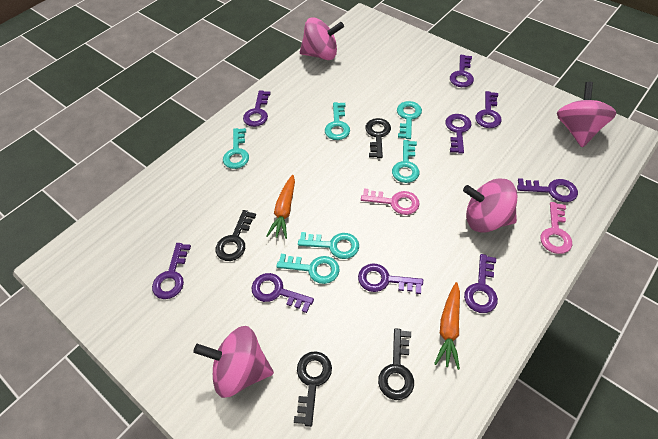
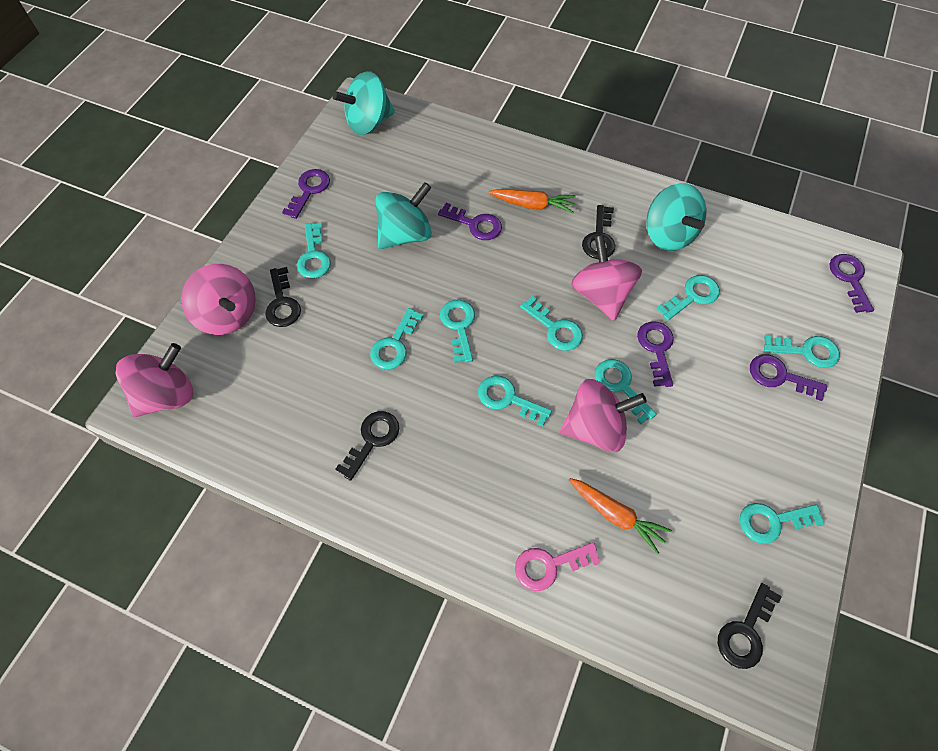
pink key: [361,189,420,215] [540,202,572,254] = 2 -> [515,542,601,591] = 1
purple key: [152,243,191,299] [243,90,271,127] [252,273,314,313] [358,263,423,294] [445,114,471,154] [450,55,474,87] [464,254,498,313] [475,91,502,128] [517,178,578,202] = 9 -> [282,169,330,219] [438,203,502,240] [637,321,674,387] [750,355,827,401] [830,254,874,313] = 5
turquoise key: [223,128,249,169] [276,254,340,284] [298,232,359,259] [325,102,350,140] [392,140,419,183] [397,101,422,139] = 6 -> [297,223,331,279] [370,308,423,370] [440,300,475,363] [478,376,552,426] [520,296,583,351] [595,359,656,424] [656,275,720,321] [740,503,825,544] [764,335,840,368] = 9
turquoise spinning top: none = 0 -> [332,71,395,135] [376,182,432,249] [646,183,706,251] = 3

